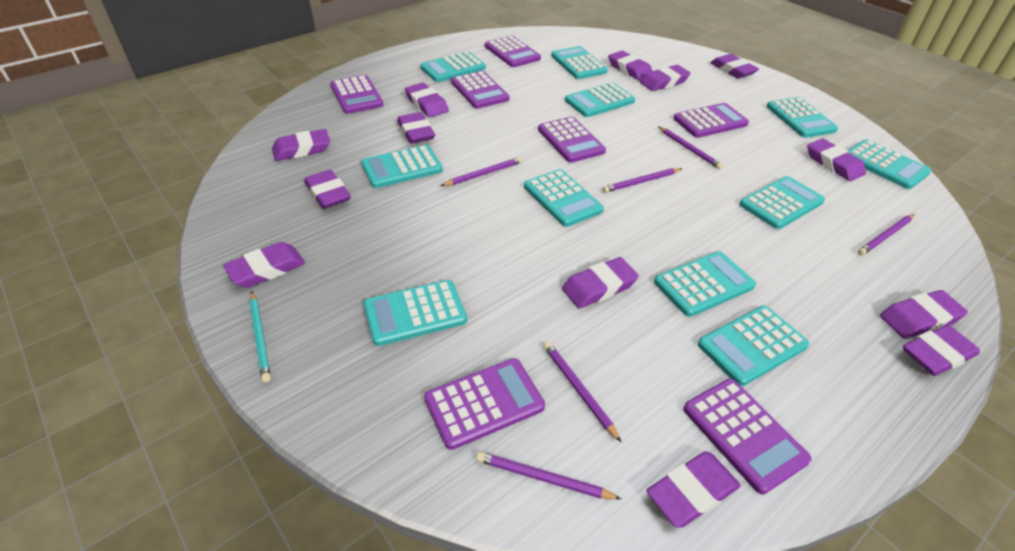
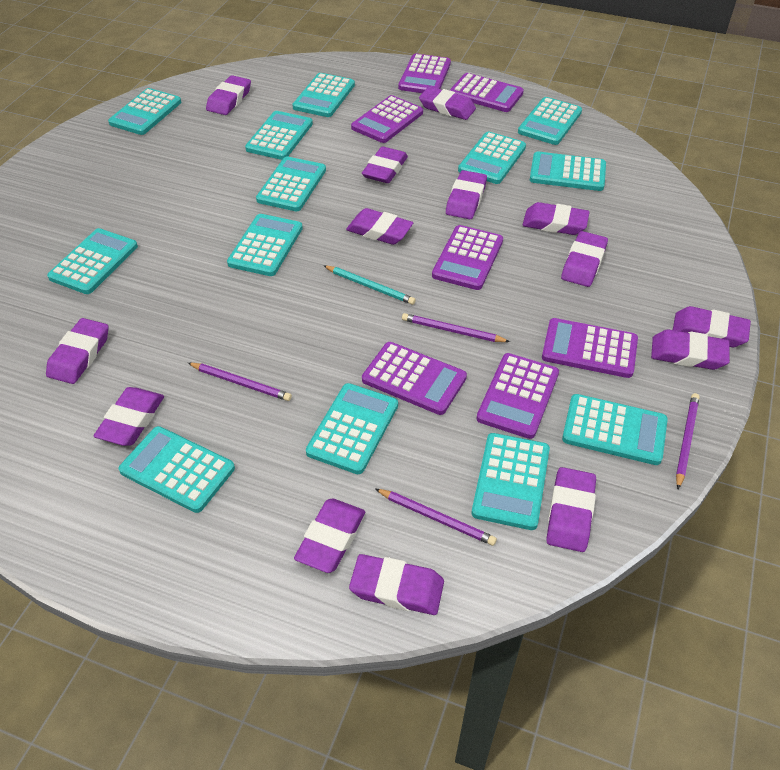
purple eraser: [223,242,305,288] [272,129,330,161] [304,170,351,209] [397,112,435,144] [405,83,449,118] [562,257,639,309] [608,51,652,81] [640,65,691,91] [646,451,741,528] [710,54,759,78] [807,139,866,181] [880,290,968,339] [903,325,980,376] = 13 -> [46,318,109,384] [94,387,164,446] [206,75,251,115] [294,499,365,573] [346,208,413,245] [349,554,444,615] [362,146,408,183] [419,87,476,120] [446,170,487,219] [523,202,589,235] [546,467,596,552] [561,231,608,287] [651,329,730,370] [673,306,751,347] = 14
purple pencil: [441,157,523,186] [476,452,621,500] [543,342,621,442] [603,168,682,193] [658,126,723,169] [858,214,915,255] = 6 -> [188,363,292,401] [376,489,497,546] [402,313,510,342] [676,393,700,489] = 4
turquoise calculator: [361,145,443,188] [364,280,467,346] [420,51,486,82] [524,169,604,227] [551,46,608,79] [565,82,635,117] [654,251,756,317] [698,306,809,386] [740,176,825,229] [767,97,838,138] [848,139,931,189] = 11 -> [47,228,138,294] [108,88,181,135] [119,426,235,513] [227,214,303,276] [245,111,313,160] [256,157,326,211] [292,73,355,117] [306,383,398,474] [458,132,526,184] [472,433,550,530] [518,97,582,145] [530,152,606,191] [562,394,668,465] = 13

